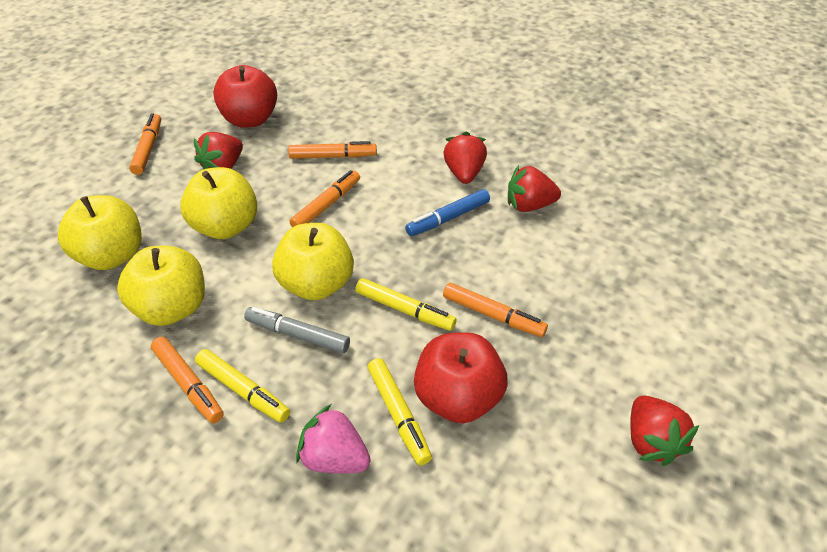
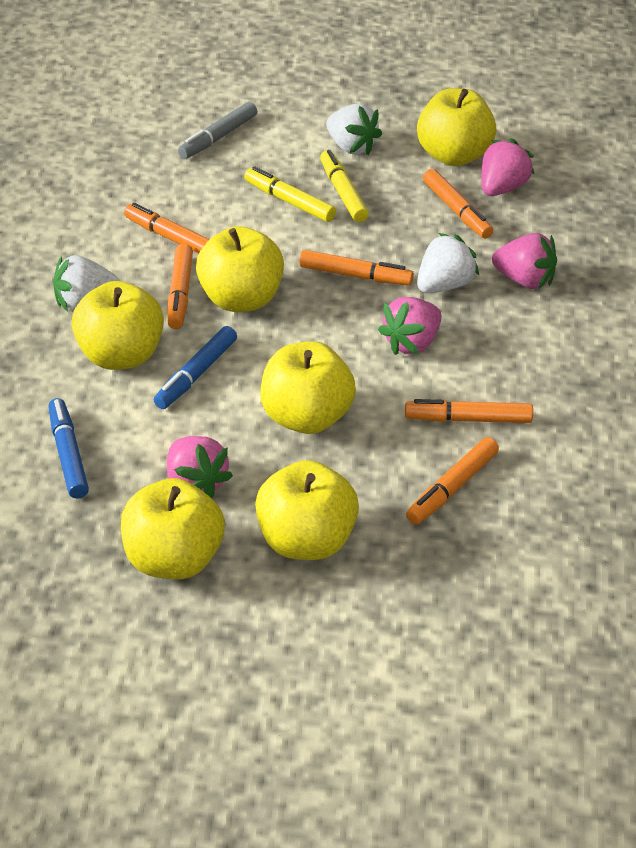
blue marker: [405,189,490,236] = 1 -> [48,398,89,499] [154,326,237,409] = 2
orange marker: [129,113,161,175] [151,337,224,423] [288,141,377,159] [290,170,360,227] [443,283,548,337] = 5 -> [124,203,210,254] [167,244,193,329] [299,250,414,286] [405,399,533,423] [406,437,499,525] [423,169,493,238] = 6
pink strawberry: [296,404,371,473] = 1 -> [167,436,233,498] [378,297,442,355] [481,138,534,196] [492,233,557,289] = 4
red apple: [213,65,277,128] [414,332,507,423] = 2 -> none = 0
red strawberry: [194,132,243,169] [444,131,487,184] [508,165,561,212] [630,395,699,466] = 4 -> none = 0
white strawberry: none = 0 -> [53,255,120,312] [326,104,382,155] [417,233,479,293] = 3
yellow apple: [58,195,142,270] [117,246,205,326] [180,167,257,239] [272,223,354,300] = 4 -> [72,281,164,370] [121,478,225,579] [196,226,284,312] [255,460,359,560] [261,341,356,434] [417,88,496,166] = 6
yellow marker: [195,349,290,423] [355,278,456,331] [368,358,432,465] = 3 -> [244,167,336,222] [320,150,369,222] = 2

